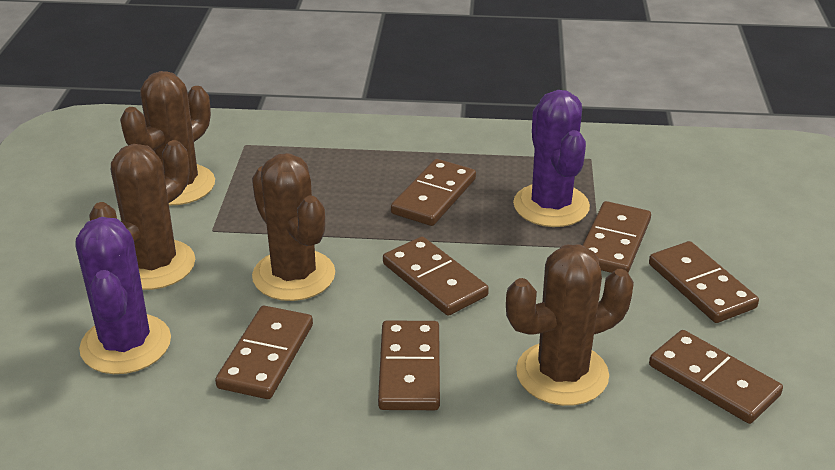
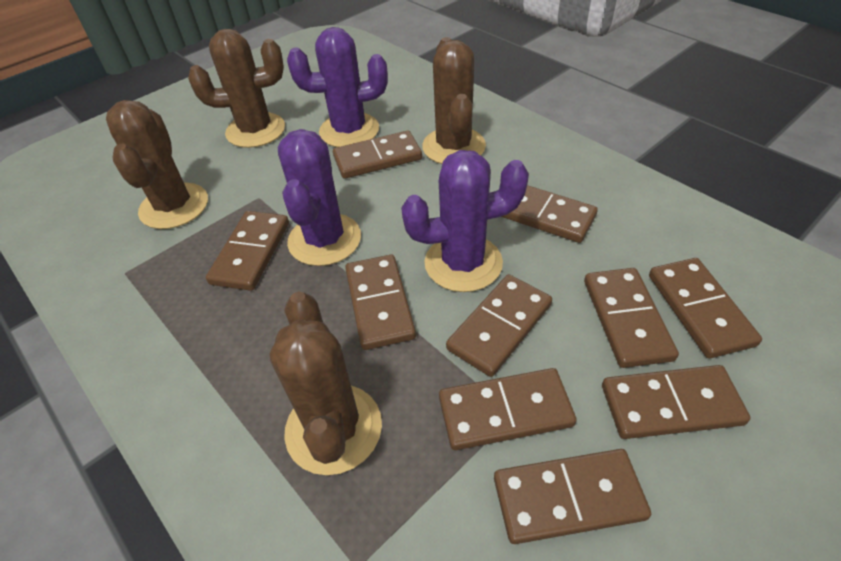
brown domino: [215,306,313,399] [378,321,440,410] [383,236,489,316] [391,159,476,226] [582,201,651,273] [649,241,759,323] [649,330,783,424] = 7 -> [206,211,289,291] [333,131,422,179] [345,255,416,350] [439,368,577,450] [446,274,552,377] [494,449,651,544] [501,185,598,243] [584,268,679,368] [602,365,750,439] [649,258,762,358] = 10
purple cactus: [76,217,171,374] [513,90,590,227] = 2 -> [278,129,361,266] [287,27,388,147] [401,150,529,292] = 3

